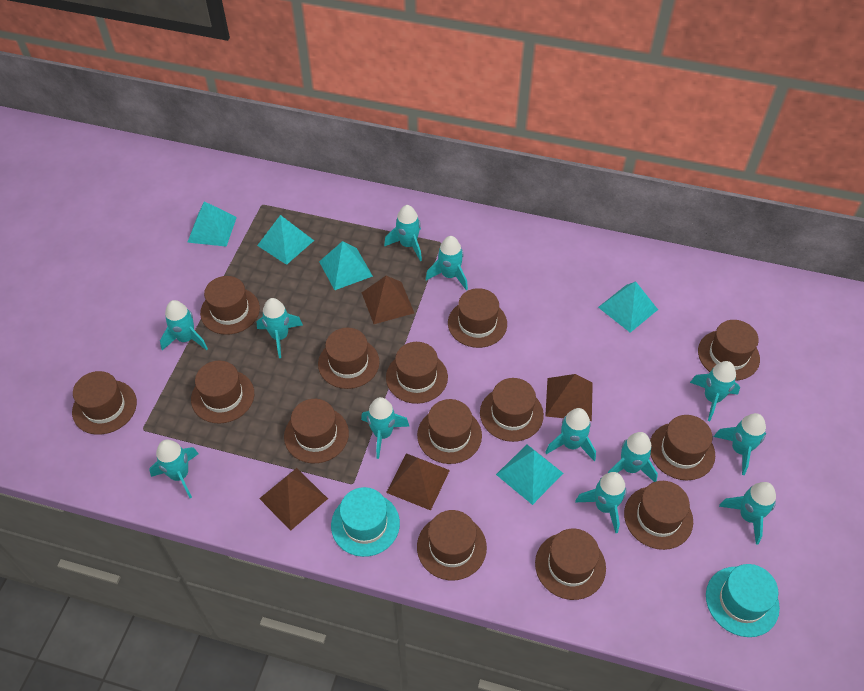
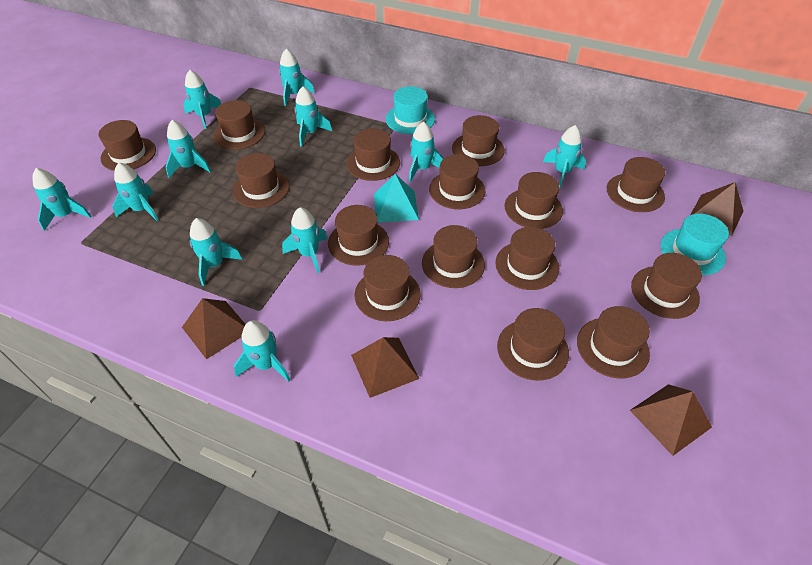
brown hat: [72,371,137,435] [191,361,254,424] [200,276,260,335] [284,399,349,463] [318,328,380,389] [386,342,448,404] [417,399,482,464] [417,510,487,580] [448,288,507,348] [480,378,544,442] [535,529,606,600] [624,481,693,550] [650,415,715,480] [698,320,760,381] = 14 -> [98,120,156,171] [213,100,265,149] [233,153,289,208] [328,205,389,266] [346,128,400,181] [354,255,421,321] [422,225,485,288] [429,154,485,209] [452,115,505,166] [495,227,559,290] [497,308,569,381] [504,172,563,229] [577,306,650,378] [607,157,665,212] [631,253,702,319] = 15
turquoise pyramid: [187,201,237,247] [257,215,314,265] [319,241,373,290] [496,445,563,505] [598,281,658,333] = 5 -> [374,174,419,223] = 1
turquoise rocket: [149,440,198,498] [160,300,208,350] [257,298,303,358] [361,397,409,459] [384,205,422,261] [426,236,468,290] [545,408,596,461] [575,472,627,533] [608,432,658,482] [690,361,740,421] [714,413,766,475] [719,482,776,545] = 12 -> [33,168,91,231] [113,162,159,221] [165,120,211,178] [183,70,221,129] [190,218,243,286] [234,320,290,382] [279,49,315,106] [282,207,327,273] [295,87,332,147] [409,121,444,182] [543,125,586,188] = 11

